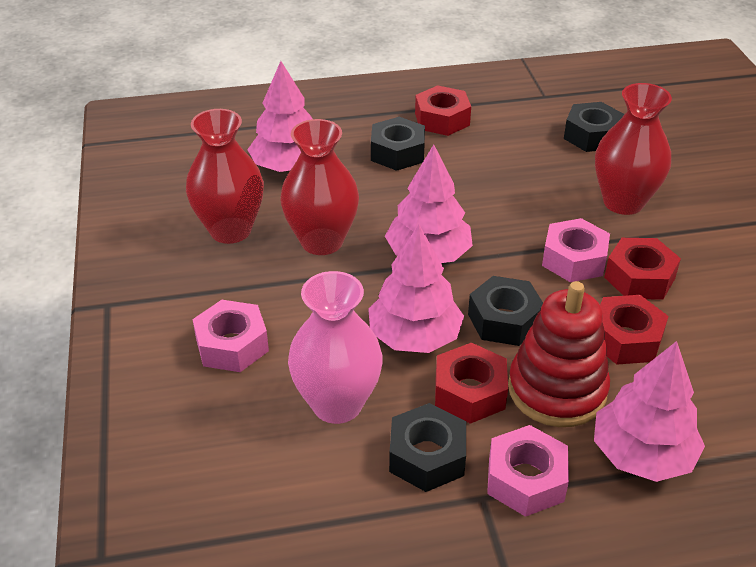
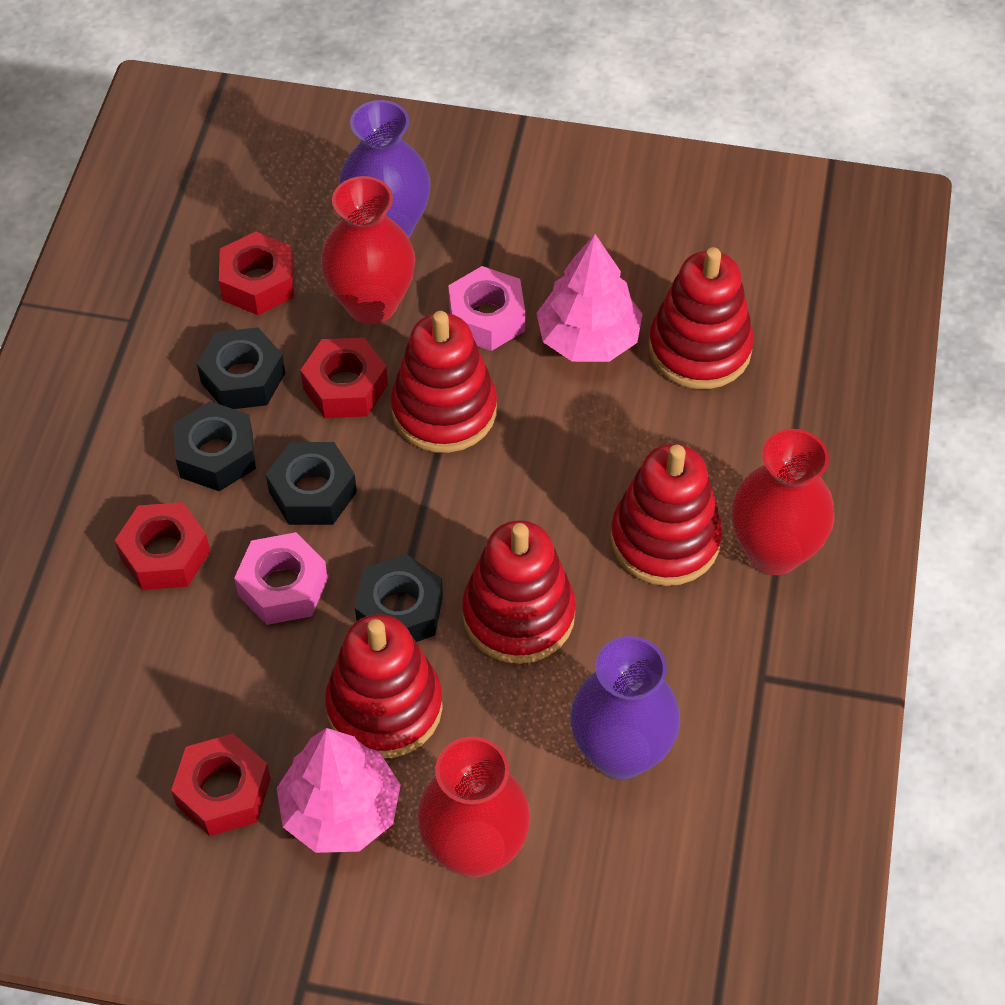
pink nut: [192,300,269,372] [487,425,569,517] [542,218,610,282] = 3 -> [234,532,328,625] [448,266,525,351] = 2
pink tree: [247,61,312,172] [368,225,464,353] [385,144,473,263] [594,341,705,482] = 4 -> [277,728,401,853] [536,234,643,362] = 2
pink vase: [288,271,383,424] = 1 -> none = 0
purple vase: none = 0 -> [339,100,431,238] [570,636,680,779] = 2
red stacking toy: [508,281,610,427] = 1 -> [325,614,443,758] [391,311,497,453] [462,520,576,664] [610,444,723,586] [649,247,754,389] = 5

